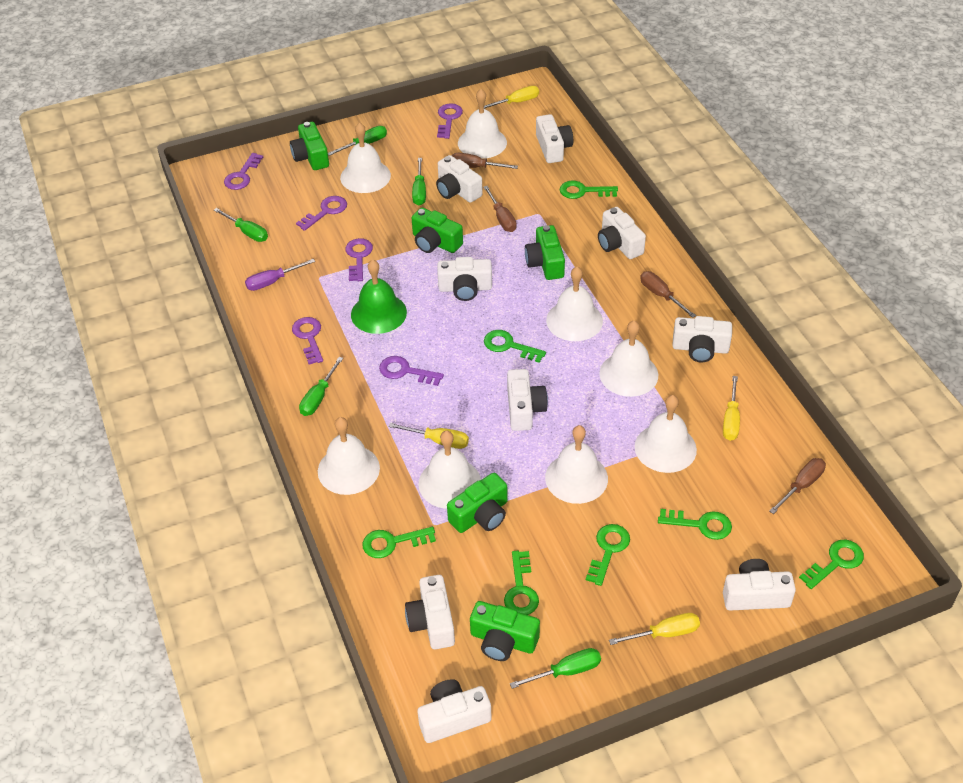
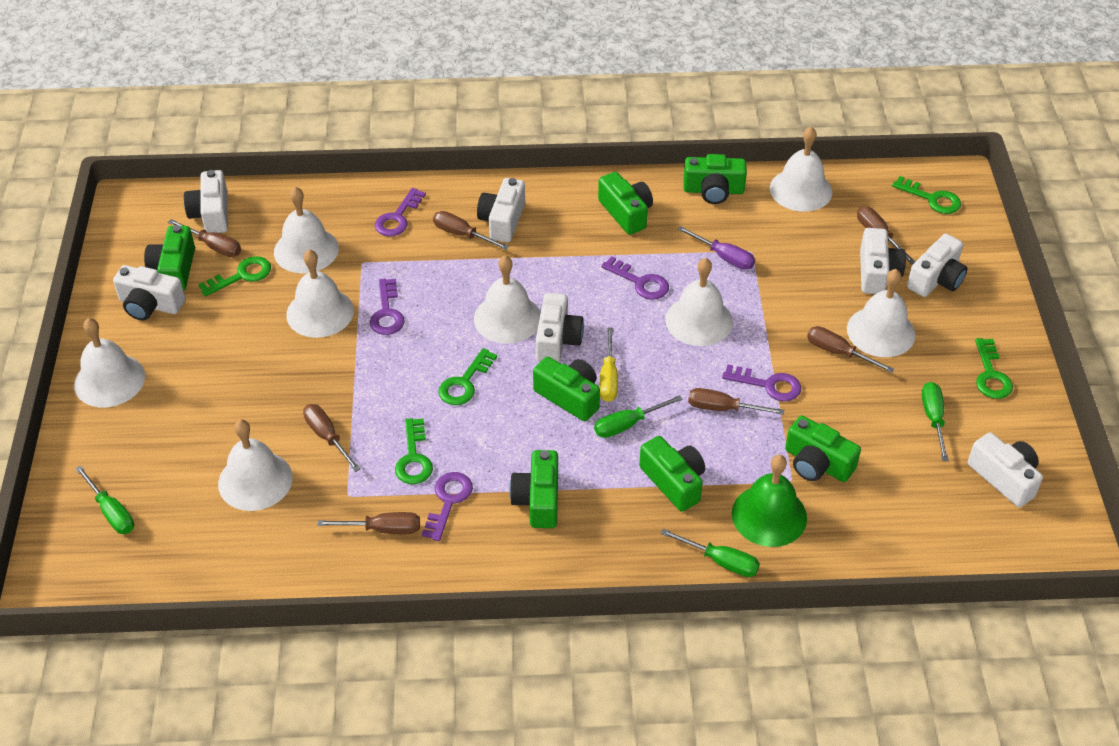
brown screwdriver: [451,153,518,169] [483,186,517,232] [640,271,696,318] [769,458,826,514] = 4 -> [168,219,241,257] [303,404,361,472] [317,512,420,534] [433,211,509,250] [688,388,785,415] [807,326,894,373] [857,206,916,264] = 7
green camera: [290,122,329,170] [412,208,463,253] [447,473,508,533] [470,601,540,661] [525,225,565,280] = 5 -> [144,225,195,291] [509,450,558,528] [533,357,600,421] [598,172,653,235] [639,436,705,512] [684,154,747,204] [785,416,861,482] = 7
green key: [362,527,436,558] [484,330,546,363] [504,551,539,615] [560,181,618,199] [586,524,630,586] [658,509,732,540] [799,540,864,589] = 7 -> [198,256,271,296] [395,418,433,484] [438,348,497,405] [892,176,961,214] [975,338,1013,399] = 5
green screwdriver: [214,208,268,242] [299,357,343,416] [328,126,387,156] [412,158,426,205] [510,648,601,689] = 5 -> [75,465,134,534] [594,395,683,438] [661,529,760,577] [922,382,949,461] = 4
purple key: [224,153,263,190] [292,317,323,365] [296,196,347,231] [345,238,373,281] [379,356,444,386] [437,103,463,139] = 6 -> [370,279,405,335] [375,188,426,237] [422,472,473,541] [601,256,669,300] [722,364,801,401] = 5
white camera: [405,575,455,649] [417,679,492,743] [436,155,483,203] [437,257,492,301] [507,369,548,431] [536,114,573,163] [598,207,646,259] [672,316,732,362] [723,559,796,611] = 9 -> [113,265,186,321] [184,170,228,233] [477,178,525,242] [536,293,584,362] [860,228,906,294] [907,234,968,297] [968,432,1043,507] = 7
yellow screwdriver: [388,423,469,449] [484,86,539,109] [609,613,700,645] [723,376,740,441] = 4 -> [599,328,618,402] = 1

